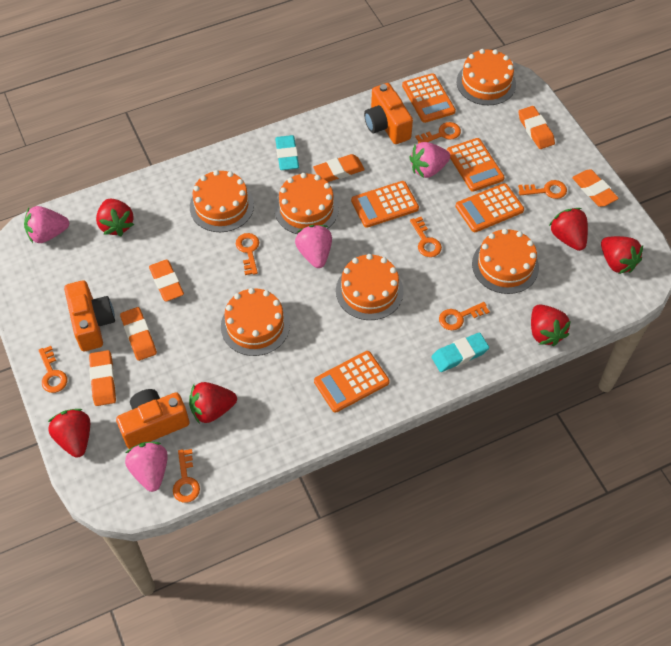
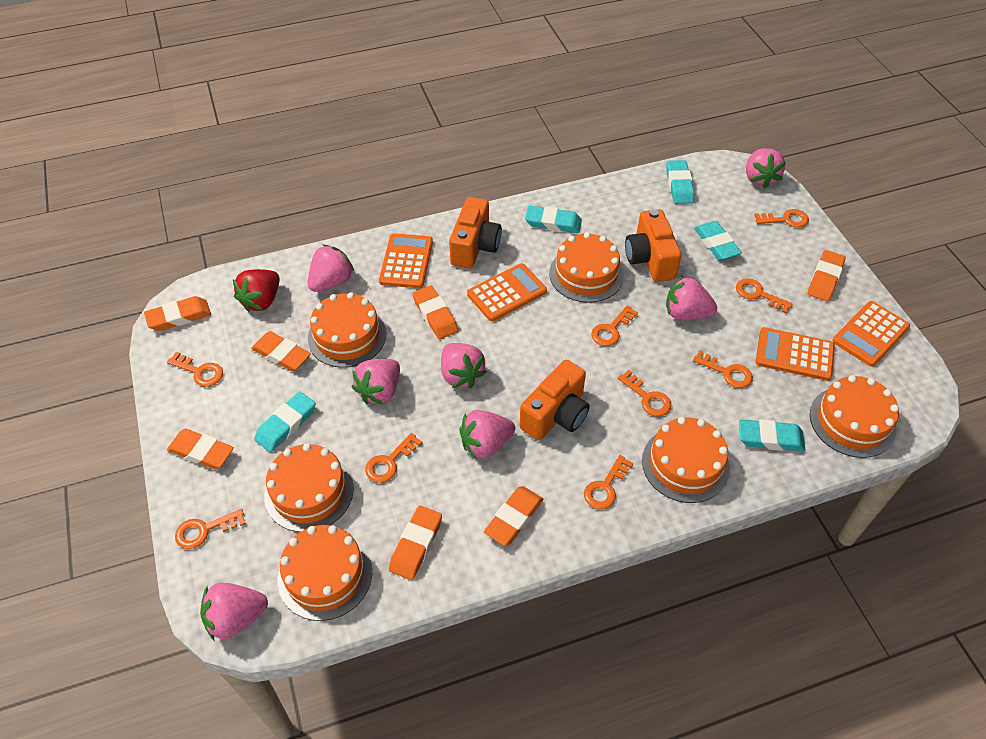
orange calculator: [314,351,390,413] [351,181,419,228] [402,73,456,123] [447,138,505,192] [456,183,524,232] = 5 -> [379,233,433,288] [467,263,547,321] [756,327,835,381] [832,301,910,367] = 4
orange eraser: [89,350,116,406] [120,307,157,361] [149,260,184,301] [313,154,365,182] [518,106,555,149] [572,169,619,207] = 6 -> [144,296,211,331] [167,428,234,469] [251,331,311,371] [389,506,442,580] [412,285,458,339] [484,486,543,546] [807,250,846,301] = 7
orange key: [38,346,67,393] [173,449,200,503] [236,233,259,275] [410,217,442,257] [415,122,461,143] [439,302,490,330] [518,180,567,199] = 7 -> [167,352,223,387] [175,509,246,549] [365,433,423,483] [584,455,633,509] [591,306,638,346] [618,370,671,416] [693,350,753,388] [736,278,792,313] [754,209,809,228] = 9
pink strawberry: [24,206,69,243] [125,442,168,492] [295,225,332,268] [409,142,450,178] = 4 -> [200,583,268,640] [308,245,354,292] [352,359,400,405] [441,343,487,388] [459,410,515,459] [666,276,717,320] [746,148,786,189] = 7
red strawberry: [48,409,90,458] [96,199,134,236] [189,382,237,424] [531,304,571,346] [549,208,588,251] [601,236,643,274] = 6 -> [233,269,280,312] = 1
turquoise eraser: [275,135,299,170] [432,333,489,372] = 2 -> [254,391,316,452] [525,206,582,233] [666,160,694,204] [694,221,742,260] [739,419,805,451] = 5

